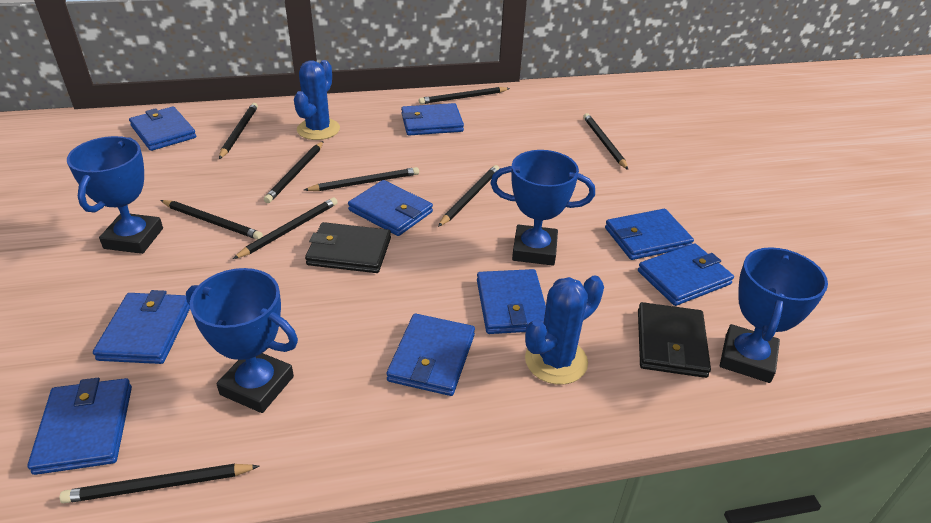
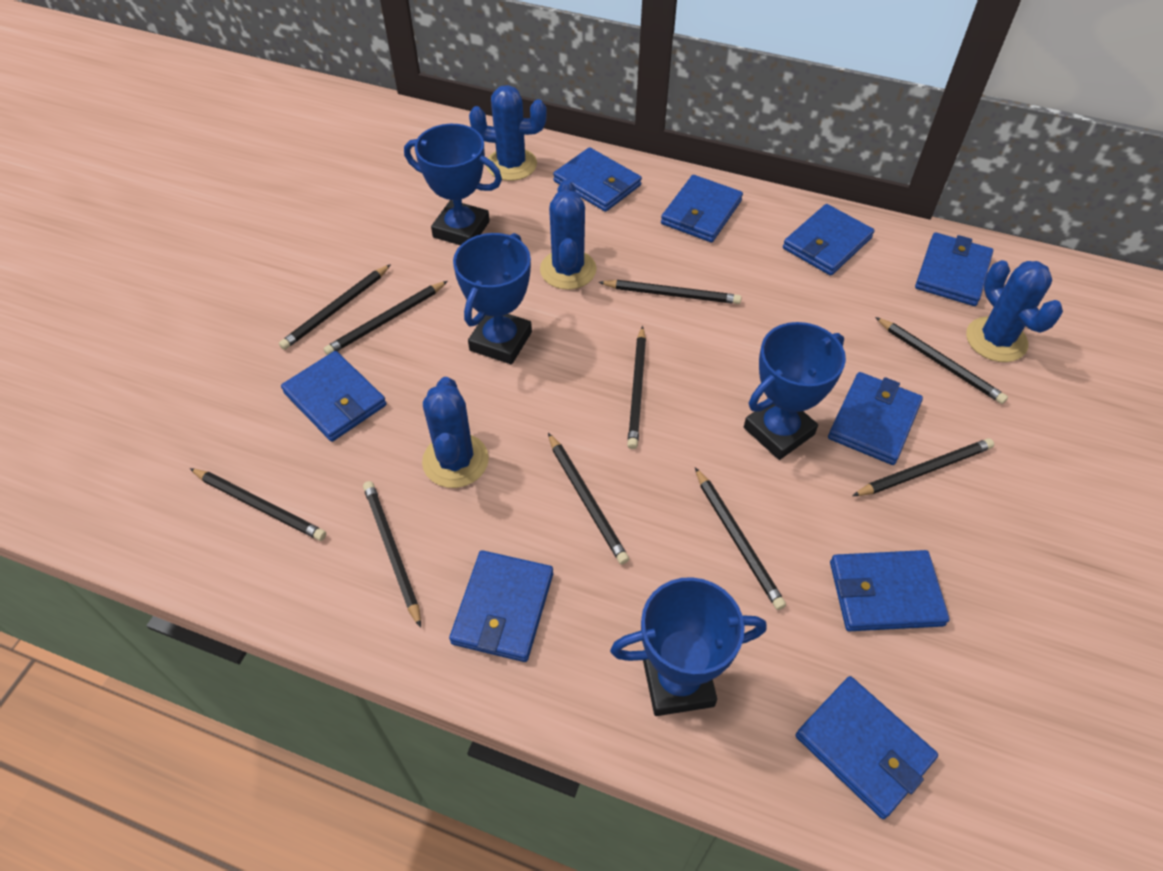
black pencil: [59,464,260,503] [160,200,263,240] [219,103,258,159] [233,197,338,259] [264,141,324,203] [304,167,419,191] [419,87,510,104] [438,165,499,227] [583,113,628,170] = 9 -> [190,468,326,541] [279,264,391,350] [323,281,448,355] [363,481,421,628] [548,433,629,564] [599,280,742,304] [627,326,646,449] [695,467,786,610] [852,438,994,496] [875,317,1008,404] = 10
black wallet: [305,222,391,273] [638,302,711,378] = 2 -> none = 0
blue cactus: [294,60,340,140] [525,275,604,385] = 2 -> [422,377,489,488] [469,85,547,181] [540,180,596,290] [966,260,1063,362] = 4

